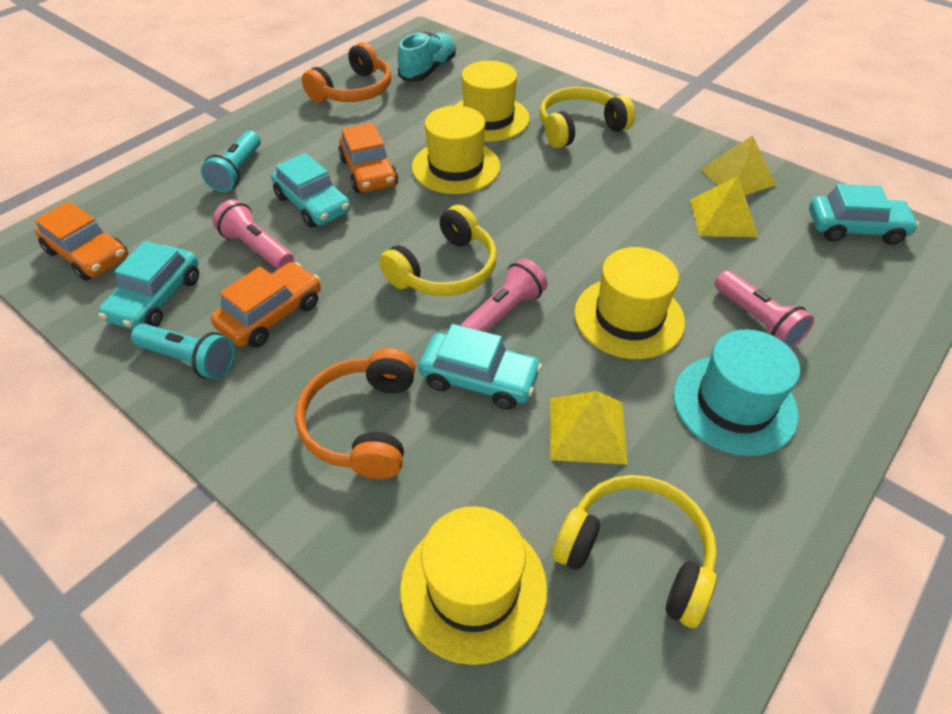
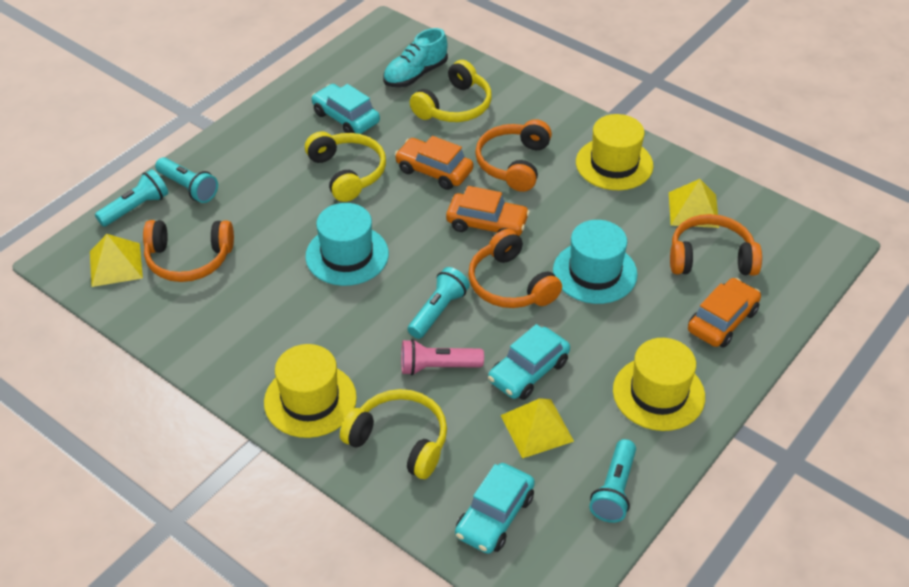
orange headphones: [295,348,415,479] [302,42,392,102] = 2 -> [143,220,234,282] [468,229,562,308] [475,119,552,192] [670,214,762,276] = 4
pink flashlight: [213,199,294,269] [460,258,547,332] [715,270,814,349] = 3 -> [401,339,484,375] = 1
turquoise car: [98,241,199,330] [271,153,351,228] [419,324,542,410] [809,184,919,245] = 4 -> [311,84,380,134] [455,463,535,554] [488,324,570,400] = 3
turquoise flashlight: [131,323,235,380] [201,131,261,192] = 2 -> [95,169,168,227] [155,157,218,203] [408,267,470,339] [589,439,636,523] = 4
turquoise hat: [673,329,800,456] = 1 -> [305,203,389,286] [553,220,638,304] = 2
yellow hat: [400,506,547,665] [412,106,500,194] [454,61,530,142] [574,247,685,359] = 4 -> [264,344,357,438] [576,114,653,190] [613,338,705,431] = 3

